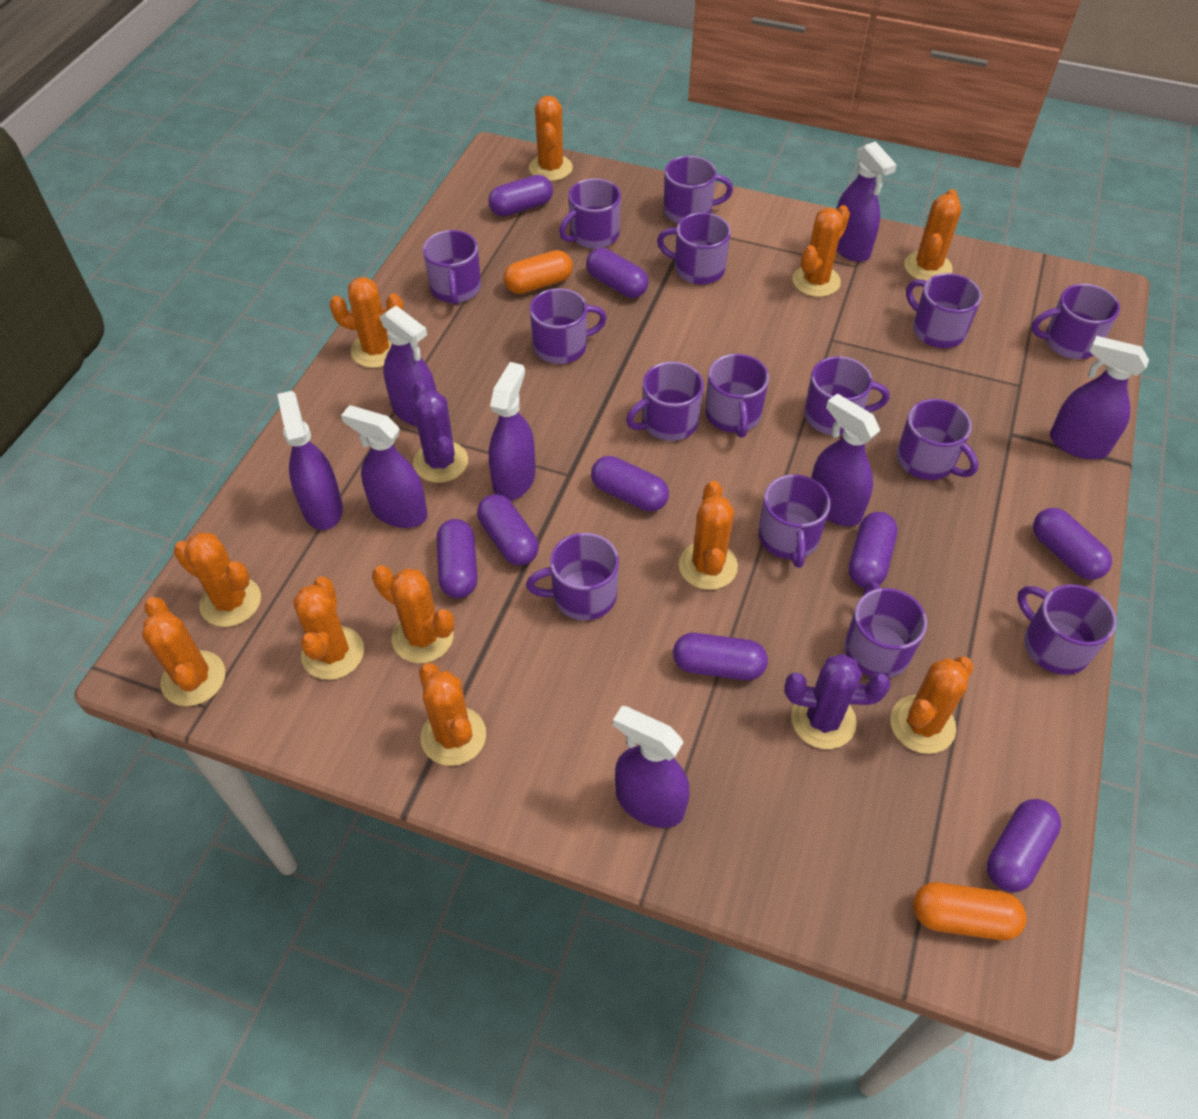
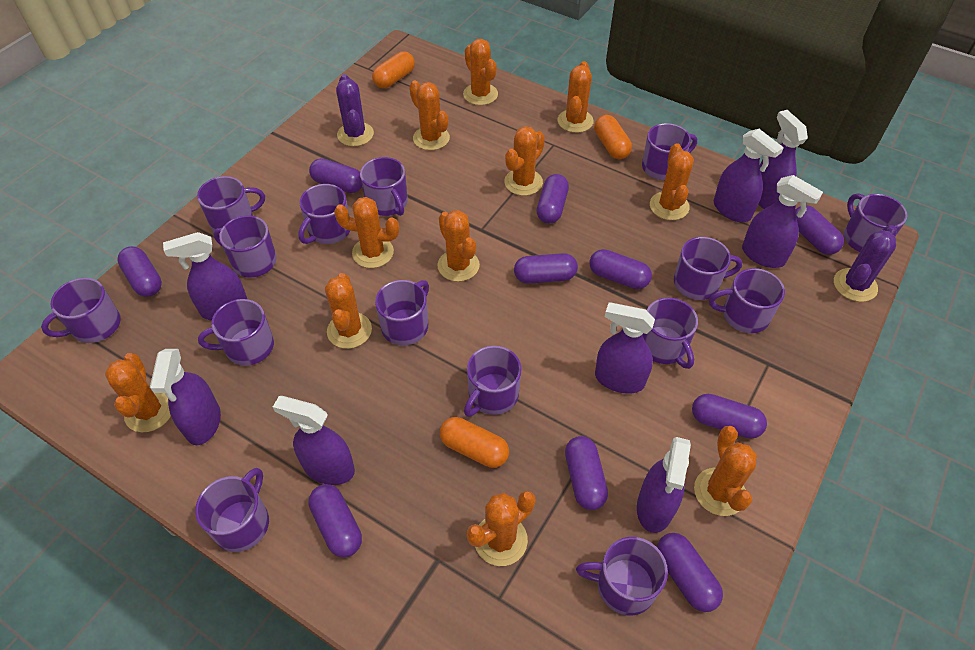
orange capsule: [504,250,573,294] [913,882,1027,940] = 2 -> [372,51,415,88] [440,417,509,468] [594,115,632,159] = 3
purple capsule: [436,519,477,598] [477,494,539,566] [488,175,553,216] [586,248,649,298] [591,456,669,512] [673,633,768,680] [849,512,898,588] [987,799,1061,892] [1033,508,1112,580] = 9 -> [117,246,162,297] [308,484,362,558] [309,158,362,193] [514,253,578,284] [537,174,569,223] [565,436,608,510] [589,249,652,289] [657,533,723,612] [692,394,767,439] [795,205,844,255] = 10

